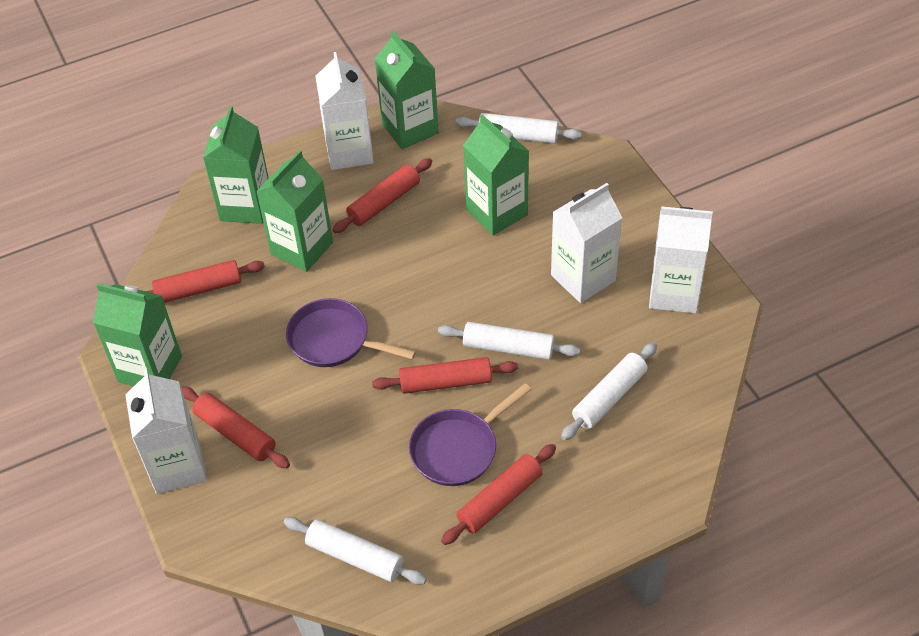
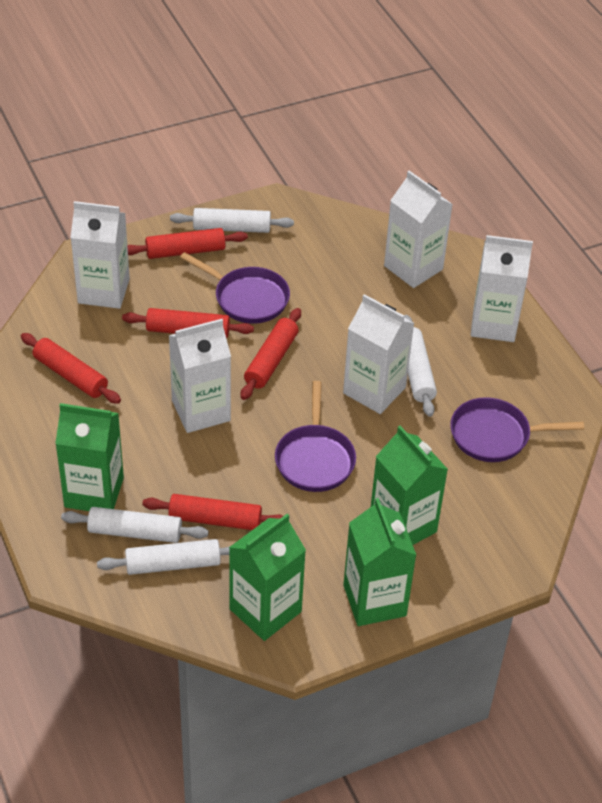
green carton: [93,283,182,386] [203,106,269,224] [256,150,333,272] [375,31,439,149] [463,114,529,235] = 5 -> [55,403,124,511] [229,514,306,641] [343,498,416,626] [371,426,448,545] = 4
purple pan: [286,298,416,367] [409,383,531,486] = 2 -> [180,252,290,324] [275,381,356,492] [450,397,584,462] = 3
white carton: [125,369,207,494] [315,52,374,170] [551,183,622,303] [649,206,713,313] = 4 -> [70,201,130,309] [169,319,231,433] [343,294,414,414] [384,171,453,288] [471,235,533,342] = 5

